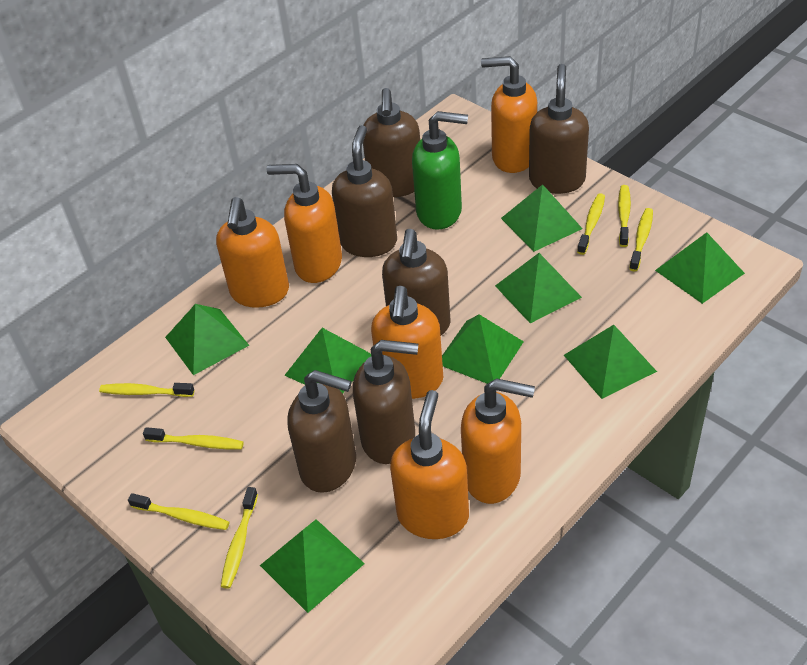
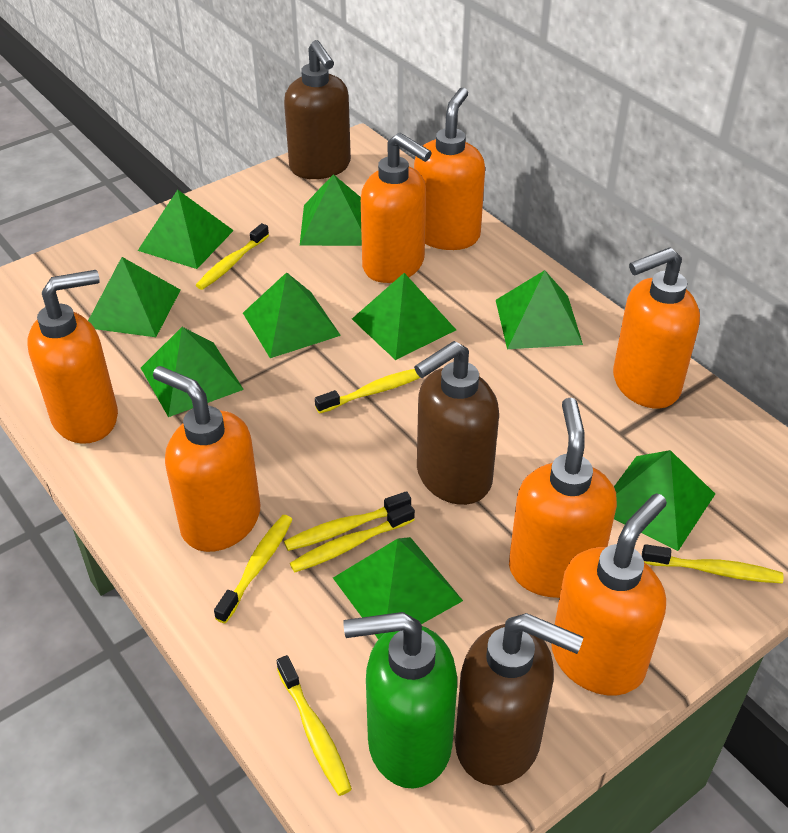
brown soap dispenser: [287,370,356,493] [332,125,397,257] [353,340,418,464] [363,88,420,197] [382,229,451,335] [529,64,589,194] = 6 -> [284,40,351,179] [414,341,499,505] [455,613,584,786] = 3
green pyramid: [165,304,249,375] [260,519,365,613] [284,328,371,393] [442,314,524,384] [495,253,582,323] [501,184,583,252] [564,325,657,399] [655,232,745,304] = 8 -> [88,257,180,337] [138,190,234,269] [141,327,244,417] [243,272,341,358] [300,174,362,246] [333,537,463,640] [352,273,456,360] [496,270,583,349] [614,450,715,551] = 9
orange soap dispenser: [216,197,289,308] [267,164,342,283] [371,286,443,399] [390,390,469,539] [461,378,535,504] [481,56,537,173] = 6 -> [27,270,118,444] [153,366,260,552] [361,133,432,283] [414,88,485,250] [509,397,617,598] [551,493,667,695] [613,247,700,409] = 7

